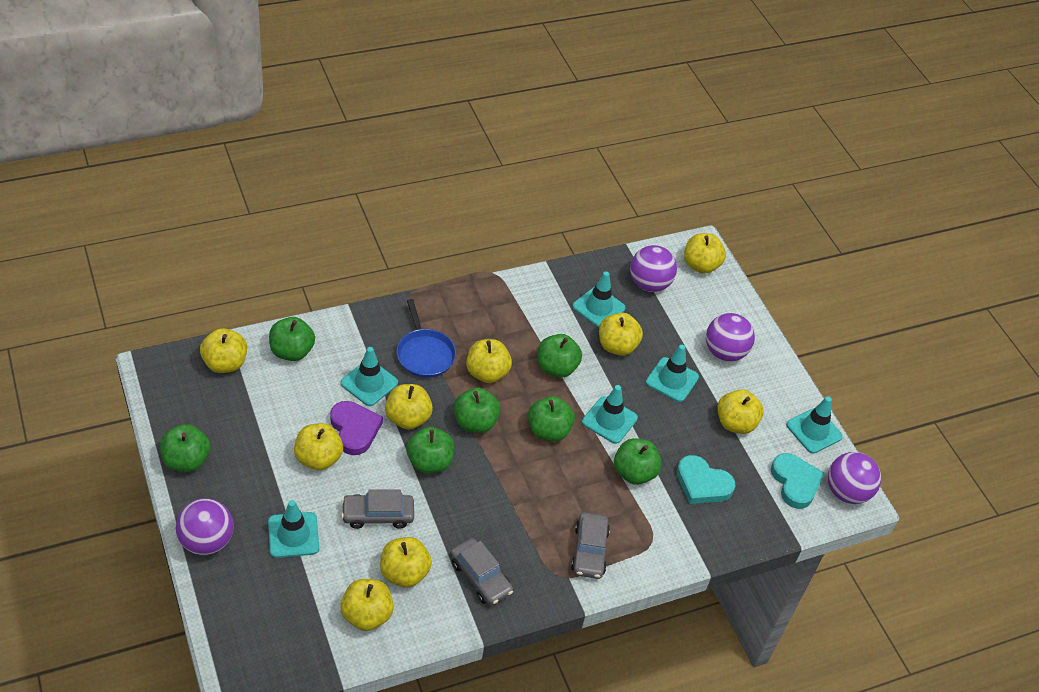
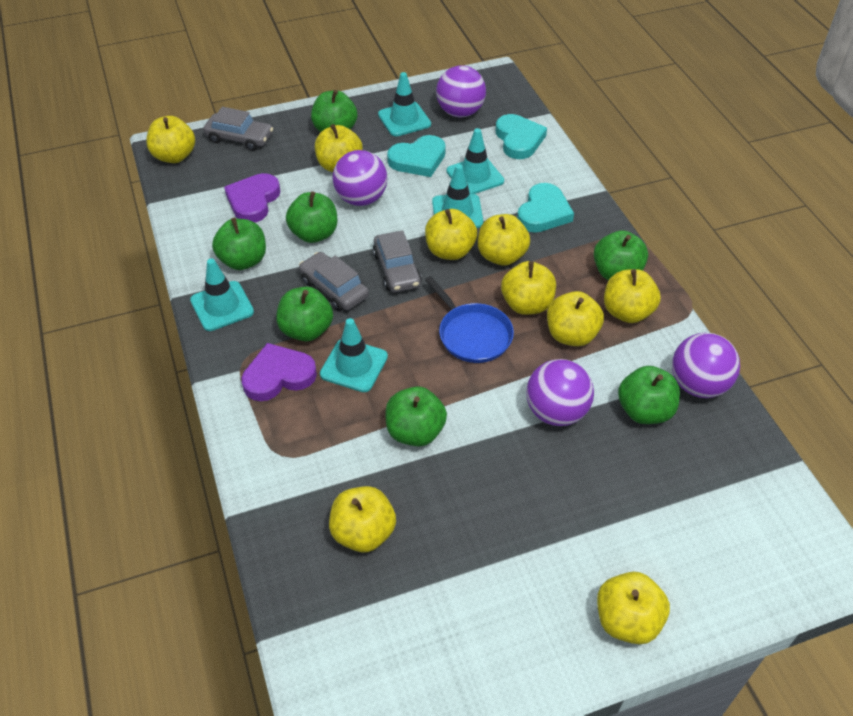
purple heart: [330,401,383,455] = 1 -> [224,173,281,223] [241,343,317,401] = 2
turquoise heart: [676,455,736,504] [771,453,824,509] = 2 -> [387,135,446,177] [496,114,547,159] [517,183,574,232] = 3
turquoise traffic cone: [268,500,319,558] [340,347,398,406] [572,272,626,328] [582,385,638,444] [646,345,699,402] [786,396,843,453] = 6 -> [190,258,254,331] [320,318,388,392] [378,72,431,136] [432,164,483,228] [447,128,504,194] = 5

